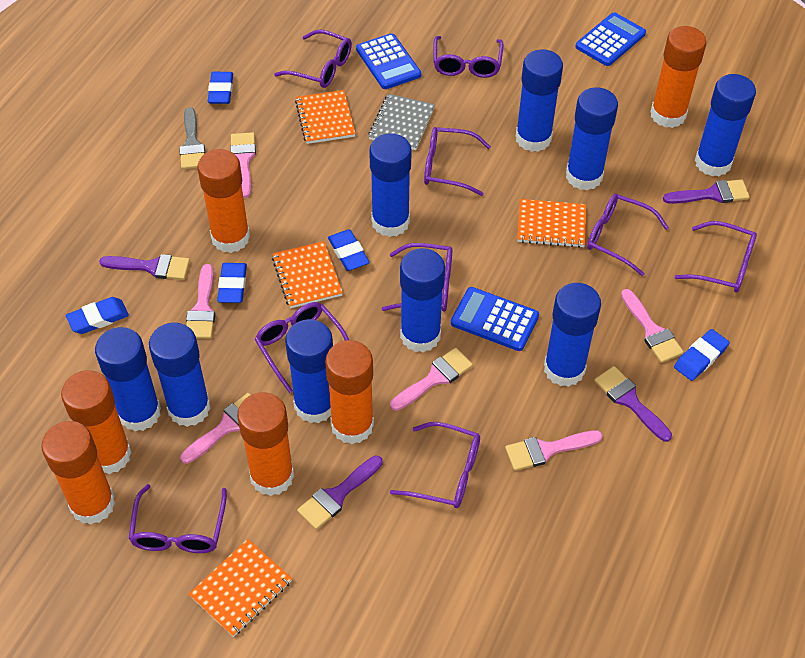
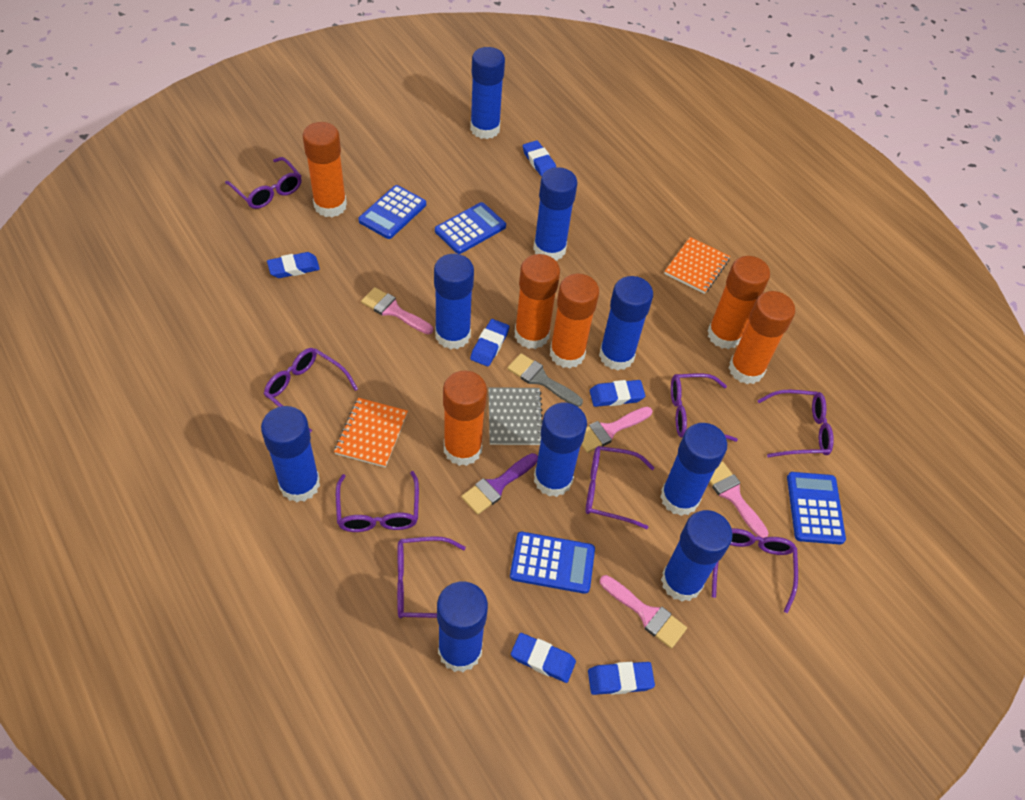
blue calculator: [356,33,421,89] [451,287,539,351] [576,12,646,66] = 3 -> [358,185,426,239] [435,202,506,254] [510,532,595,594] [787,472,846,544] = 4
blue eraser: [66,297,129,334] [208,72,233,104] [217,263,247,303] [328,229,370,271] [674,329,730,381] = 5 -> [267,252,320,278] [470,319,510,366] [511,633,576,683] [523,140,556,177] [588,662,655,695] [590,380,645,407] = 6
orange notebook: [189,539,292,637] [272,241,343,308] [295,90,356,144] [517,199,586,248] = 4 -> [334,398,408,468] [664,237,730,294] = 2
pink brush: [181,393,251,464] [186,264,215,339] [230,132,256,198] [390,348,473,411] [505,430,603,471] [621,289,684,363] = 6 -> [361,287,433,334] [581,407,652,453] [600,575,687,649] [709,461,769,538] = 4
purple brush: [99,254,190,280] [297,456,383,530] [594,366,672,442] [663,179,750,204] = 4 -> [461,453,538,515] = 1
purple glasses: [129,484,227,553] [255,302,349,393] [274,30,352,88] [382,243,453,312] [390,422,480,508] [424,127,491,196] [433,36,503,78] [587,194,669,276] [675,221,757,292] = 9 -> [225,157,302,209] [264,348,358,433] [336,471,419,532] [397,536,466,618] [586,446,655,529] [671,373,738,442] [712,528,798,613] [757,390,834,457] = 8

